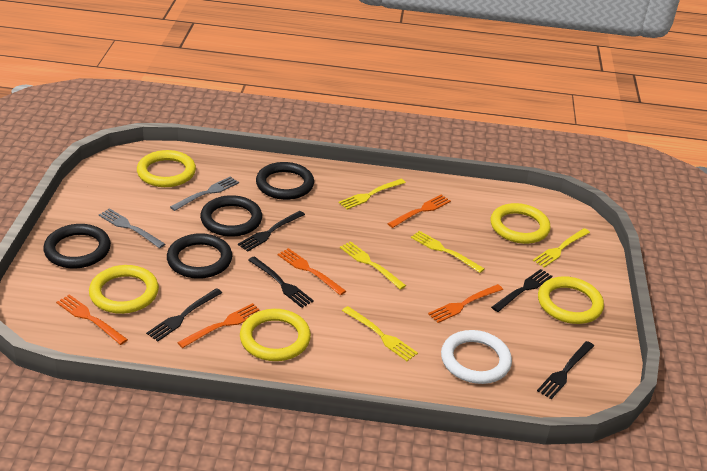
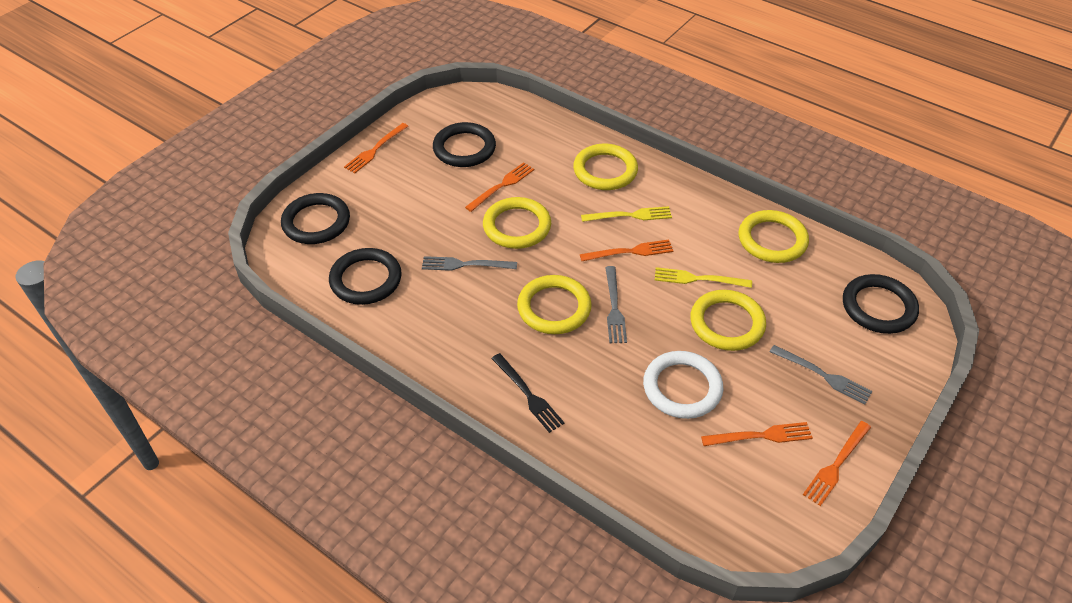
black fork: [146,288,222,342] [238,211,305,252] [248,256,314,308] [491,269,553,312] [537,341,594,399] = 5 -> [491,353,565,433] = 1
grey fork: [99,208,165,248] [170,176,239,211] = 2 -> [422,256,517,271] [605,266,627,343] [770,345,873,404] = 3
yellow fork: [339,179,406,209] [340,241,406,290] [342,306,418,361] [411,231,485,273] [533,228,590,267] = 5 -> [581,206,672,222] [655,267,752,288] = 2

